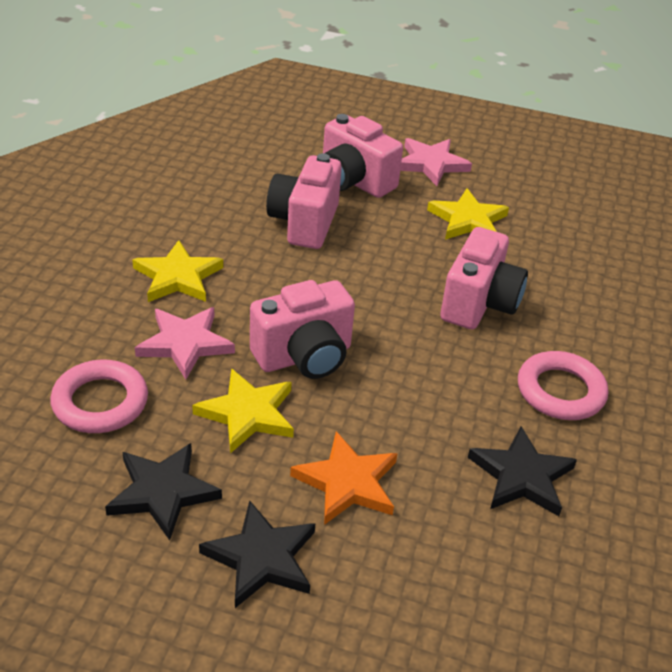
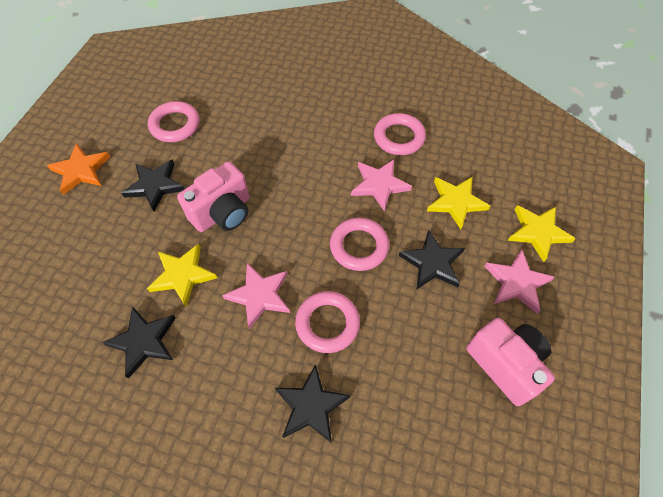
black star: [105,443,222,540] [199,500,316,608] [468,426,577,516] = 3 -> [102,306,176,379] [121,159,185,212] [275,364,351,443] [399,230,465,289] = 4
pink camera: [250,280,355,379] [266,153,342,249] [323,114,403,198] [440,227,528,329] = 4 -> [177,161,249,232] [466,318,555,406] = 2
pink ring: [50,360,148,433] [518,351,608,420] = 2 -> [148,101,200,142] [295,291,360,353] [330,218,389,271] [374,113,426,155] = 4
pink star: [135,307,235,380] [400,138,472,186] = 2 -> [222,263,290,329] [351,160,412,212] [484,249,555,313] = 3

